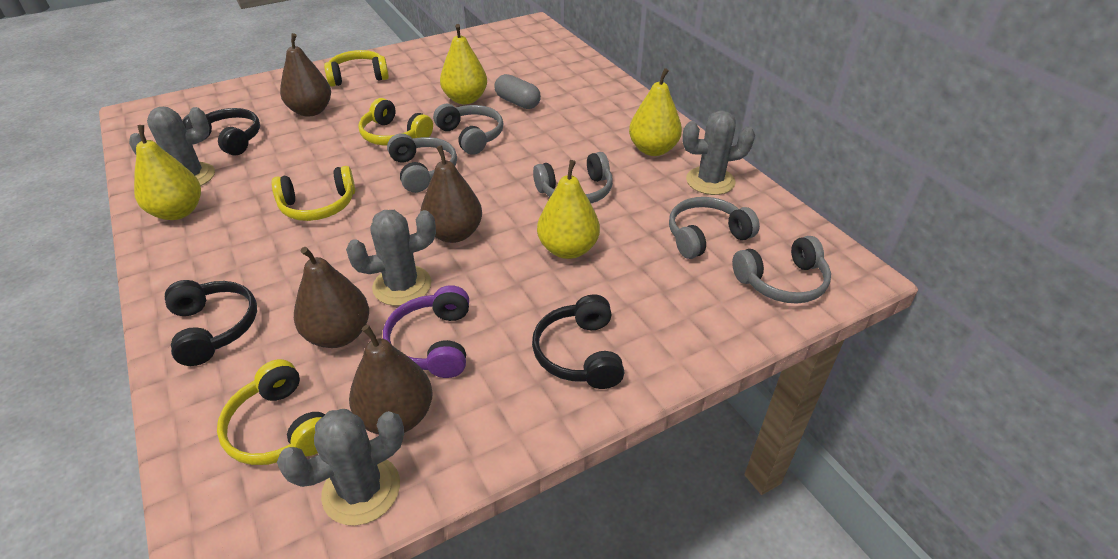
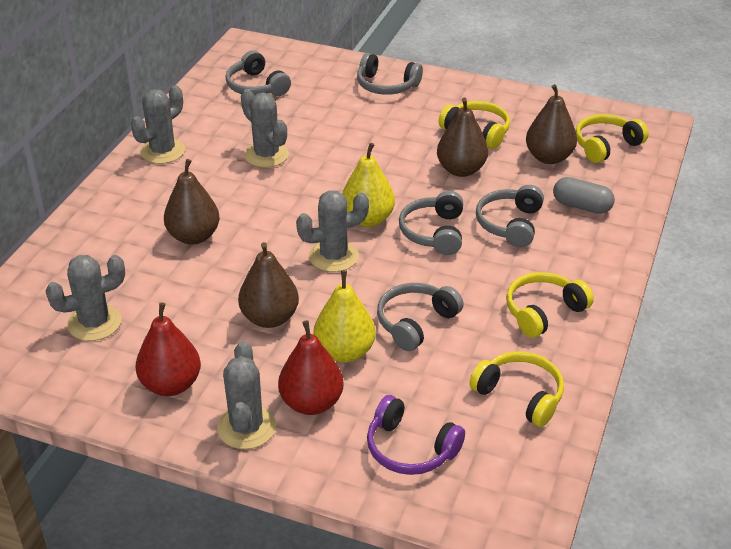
black headphones: [165,280,257,366] [182,108,260,156] [532,294,624,389] = 3 -> none = 0
grey cactus: [129,107,215,186] [277,409,404,526] [346,210,436,306] [682,110,755,195] = 4 -> [45,255,125,341] [131,85,185,164] [217,341,276,449] [241,89,289,168] [296,190,369,272] = 5
red pear: none = 0 -> [136,302,201,396] [278,320,344,415] = 2
yellow pear: [134,125,201,220] [440,24,487,104] [537,160,600,259] [629,68,682,156] = 4 -> [313,270,376,363] [342,143,395,227] = 2

